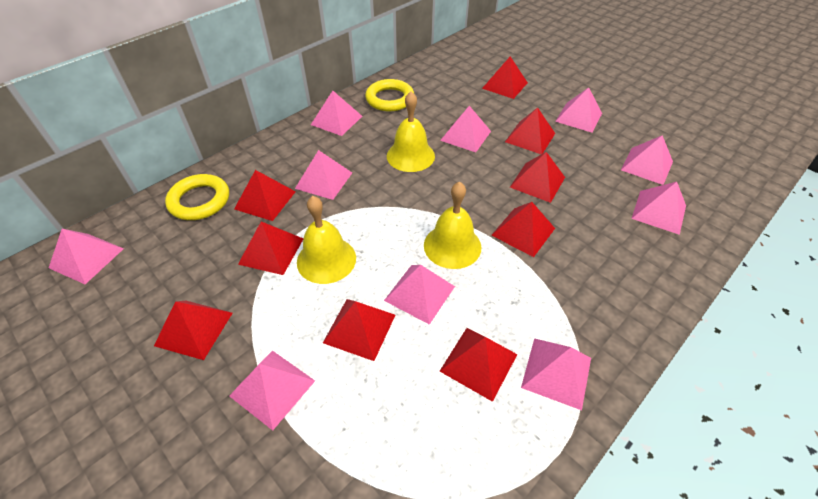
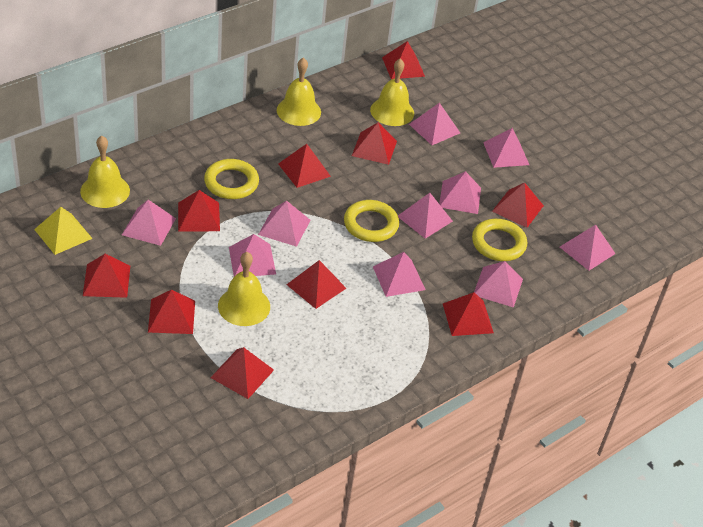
red pyramid: [154,300,232,360] [234,170,296,221] [238,222,304,275] [323,299,395,361] [440,328,518,402] [482,57,528,99] [492,202,555,257] [505,107,555,154] [510,152,565,203] = 9 -> [83,254,130,298] [148,290,195,334] [178,190,220,231] [210,347,274,399] [278,144,331,188] [286,260,346,309] [352,122,397,165] [382,41,425,79] [443,292,494,336] [492,183,544,228] = 10
yellow bell: [297,196,356,284] [387,91,435,172] [424,182,481,269] = 3 -> [80,136,130,208] [218,252,270,326] [277,58,321,126] [370,59,414,126] = 4
yellow pyramid: none = 0 -> [34,207,93,255] = 1
yellow ring: [165,174,229,220] [365,79,414,111] = 2 -> [204,159,259,199] [344,200,399,242] [472,219,527,261] = 3

